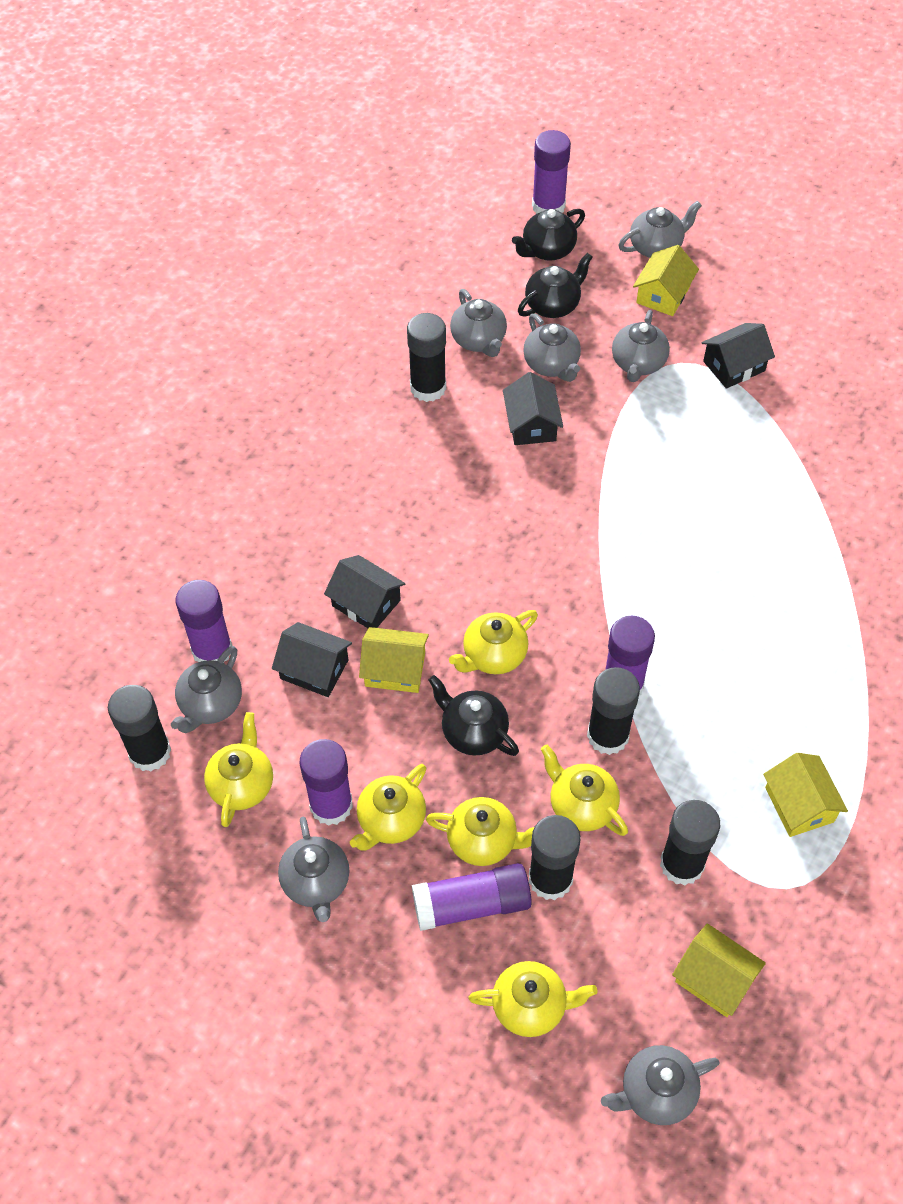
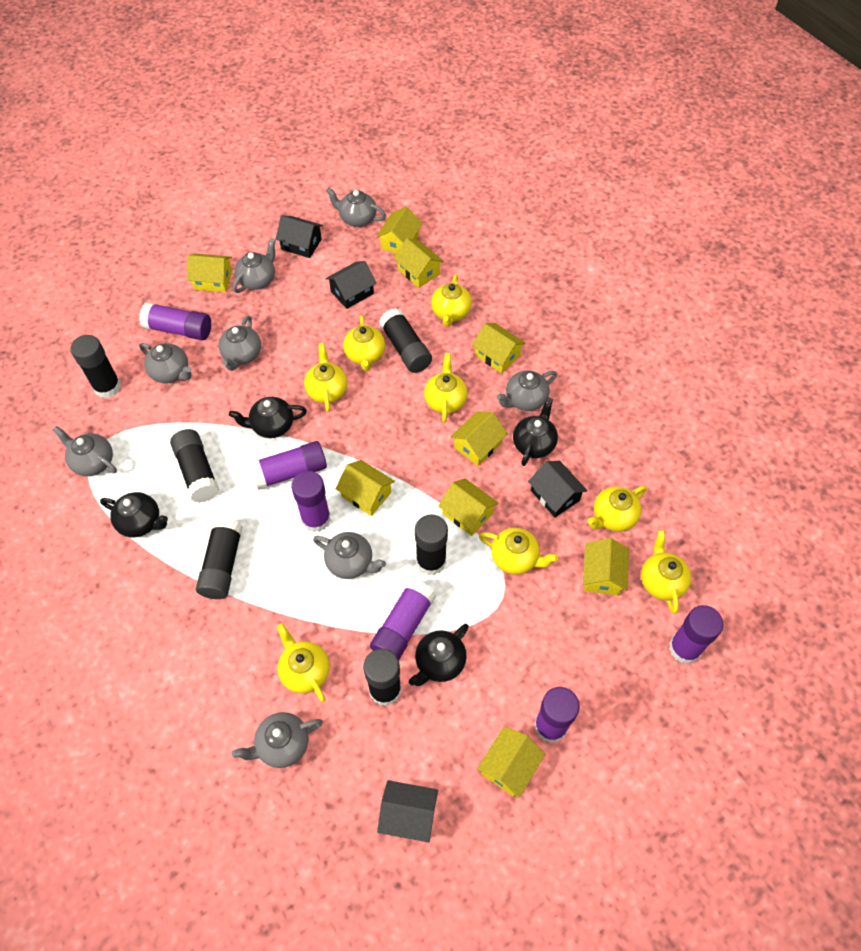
black glue stick: [108,685,171,772] [407,313,446,402] [529,815,581,900] [587,667,640,755] [660,800,720,886] = 5 -> [70,335,121,398] [170,429,219,503] [196,518,243,599] [363,649,402,706] [379,308,432,373] [415,514,448,575] = 6
black teapot: [428,675,519,756] [512,209,585,261] [518,253,593,318] = 3 -> [100,492,168,538] [229,397,307,438] [409,624,469,686] [513,397,558,466] = 4
grey teapot: [171,646,242,733] [278,817,349,922] [450,289,507,357] [523,313,581,382] [601,1045,719,1125] [612,310,670,382] [618,201,702,258] = 7 -> [52,426,117,476] [139,343,192,383] [218,316,261,371] [232,712,323,768] [233,238,276,293] [313,532,386,579] [326,187,386,227] [496,370,557,411] = 8
purple glue stick: [176,580,232,663] [300,739,353,826] [412,863,532,931] [532,130,571,214] [606,616,655,696] = 5 -> [139,302,211,340] [249,441,327,490] [291,471,331,532] [370,579,436,660] [534,687,580,743] [669,605,723,664] = 6
yellow house: [359,627,429,693] [633,245,699,316] [672,924,766,1017] [763,753,848,837] = 4 -> [187,254,232,292] [336,460,395,516] [376,206,422,253] [393,238,444,288] [438,478,498,536] [450,411,508,466] [472,323,526,374] [477,726,545,798] [583,538,629,596] = 9
yellow teapot: [204,712,273,827] [350,764,426,851] [426,797,534,866] [449,610,538,674] [469,961,597,1037] [541,745,628,836] = 6 -> [277,623,330,702] [304,343,347,412] [343,315,385,371] [424,353,468,423] [431,274,472,327] [479,528,558,575] [588,485,647,531] [641,530,691,613] = 8

